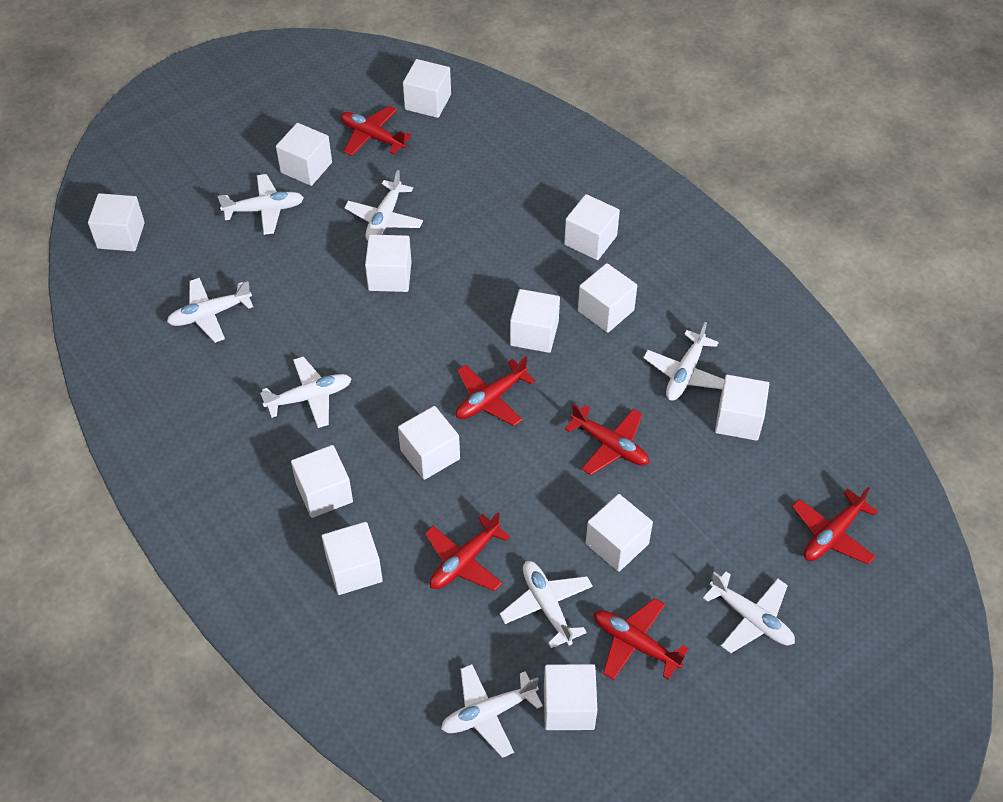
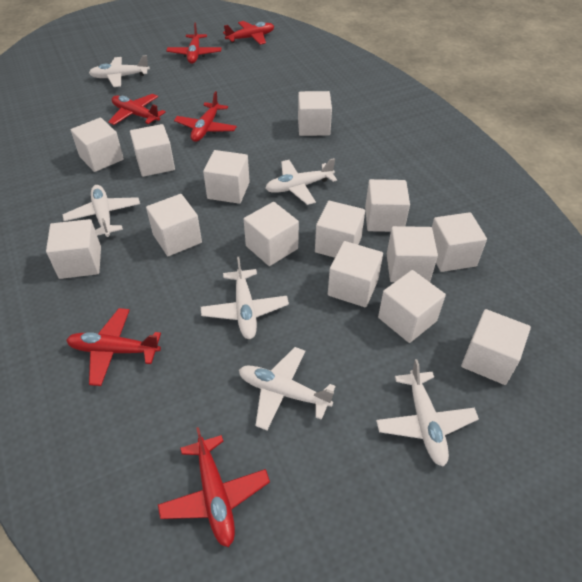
white cube: [88,193,145,251] [276,123,332,186] [291,445,353,518] [322,522,383,595] [365,234,412,292] [398,406,460,480] [403,59,451,118] [510,289,560,353] [544,664,597,730] [564,194,620,260] [578,263,637,333] [586,494,653,572] [715,375,769,441] = 13 -> [46,219,101,279] [71,118,124,172] [130,124,175,177] [146,194,202,256] [203,150,250,204] [244,202,299,266] [298,91,332,136] [315,201,365,258] [328,241,383,307] [365,179,410,232] [378,270,446,343] [387,226,438,282] [432,212,487,272] [461,309,531,385] = 14
white plane: [167,278,253,343] [218,174,304,235] [260,357,352,428] [344,170,423,241] [441,664,543,758] [500,561,593,648] [643,322,725,401] [703,572,795,653] = 8 -> [62,185,140,237] [89,55,150,87] [201,257,289,339] [239,347,336,430] [265,158,337,205] [376,359,479,467] = 6

